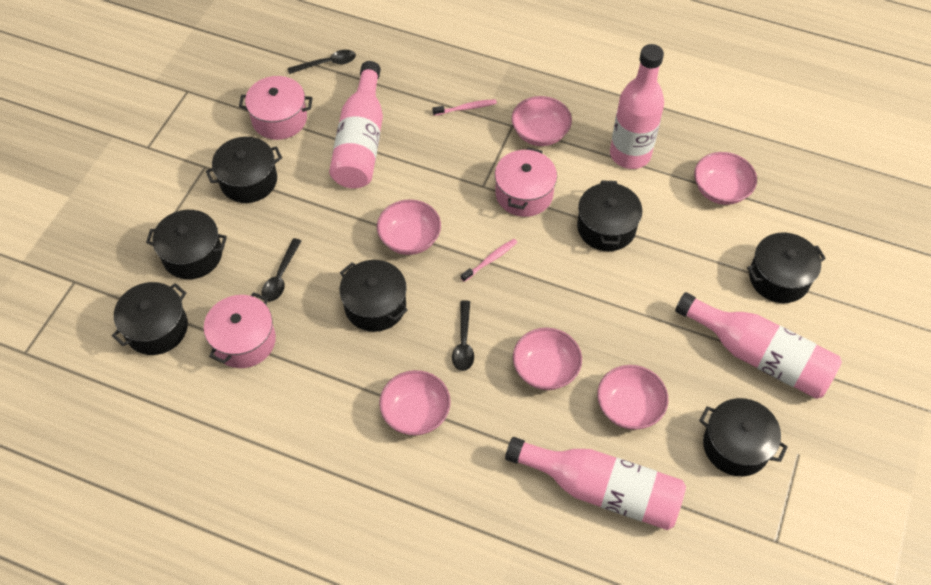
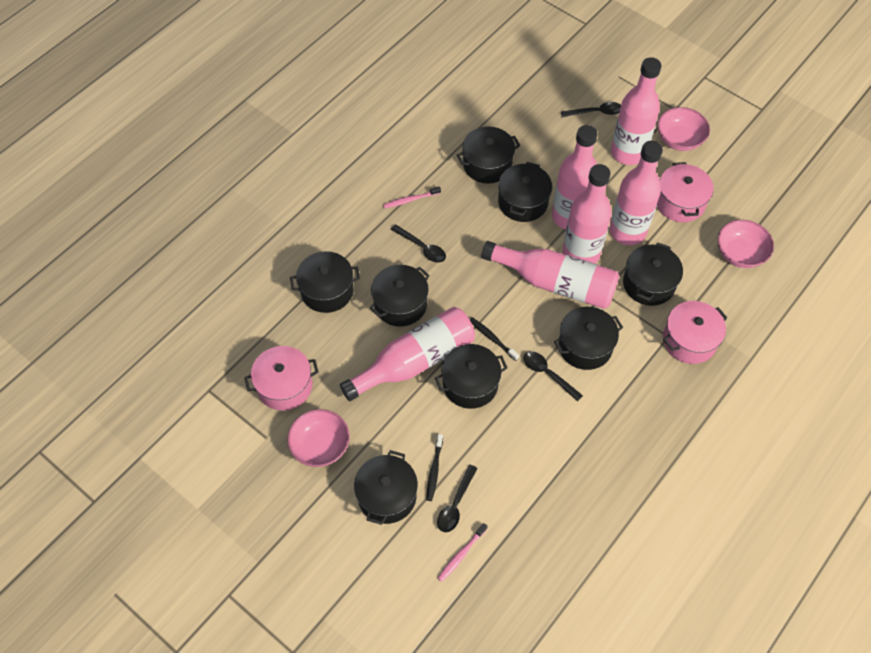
black pot: [112,282,188,355] [146,210,227,279] [206,137,282,203] [339,260,408,332] [577,180,642,251] [699,398,788,476] [747,233,826,303] = 7 -> [290,251,360,313] [354,450,418,525] [370,265,430,327] [435,344,508,409] [457,126,520,183] [498,162,552,222] [554,306,623,370] [623,242,683,306] = 8
black spoon: [262,238,301,302] [288,50,356,74] [452,300,474,371] = 3 -> [391,224,446,263] [437,465,478,532] [523,351,583,401] [561,102,621,117] = 4
black toothbrush: none = 0 -> [426,434,443,501] [470,317,519,361] = 2
pink bottle: [329,61,383,189] [505,437,686,530] [610,44,664,169] [675,292,842,399] = 4 -> [340,307,475,401] [481,241,619,309] [552,125,597,229] [563,164,612,264] [610,141,663,245] [611,57,661,165] = 6
pink bowl: [377,200,441,255] [379,370,451,435] [512,96,572,146] [513,328,582,390] [597,365,668,430] [694,152,757,205] = 6 -> [287,409,350,467] [657,107,710,151] [718,220,774,268] = 3

